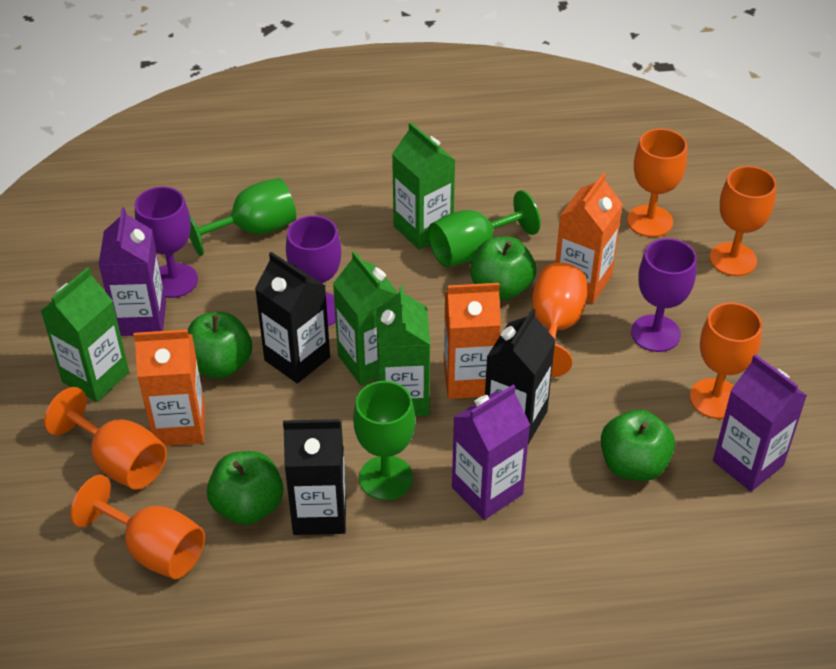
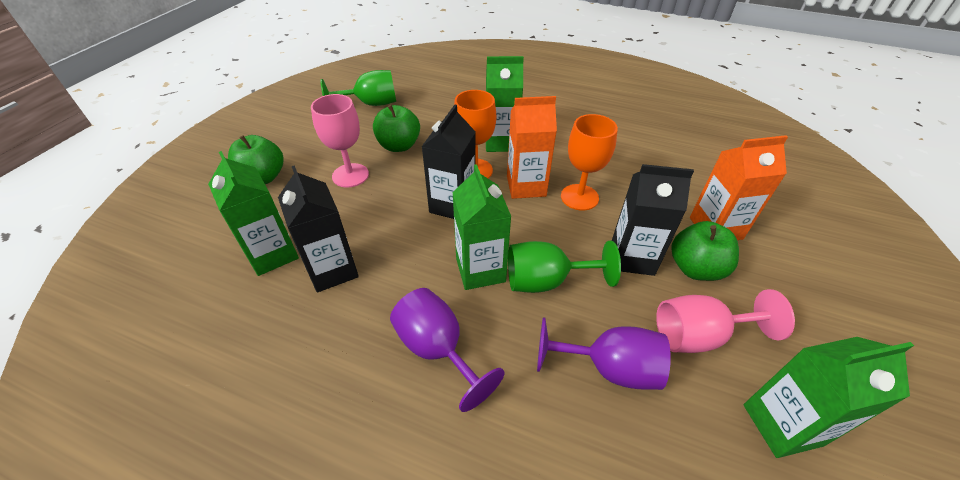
green apple: [188,312,252,379] [207,451,283,525] [471,237,536,300] [601,410,675,481] = 4 -> [228,135,284,184] [373,105,420,152] [671,221,739,281] = 3
green goblet: [189,178,296,256] [353,381,415,500] [428,190,541,267] = 3 -> [320,70,396,106] [508,241,621,293] = 2
orange carton: [134,329,205,446] [444,283,501,399] [555,173,623,303] = 3 -> [507,96,557,199] [690,135,788,240] = 2
orange goblet: [44,387,167,490] [70,475,205,579] [532,263,587,377] [627,129,687,237] [690,302,762,419] [710,166,776,276] = 6 -> [454,90,496,178] [561,114,618,211] = 2
pink goblet: none = 0 -> [311,94,369,187] [656,289,795,353] = 2
purple carton: [98,207,166,336] [452,385,530,520] [713,354,807,492] = 3 -> none = 0
purple goblet: [135,187,198,298] [286,215,341,326] [631,238,697,352] = 3 -> [390,288,505,412] [537,317,671,390] = 2

